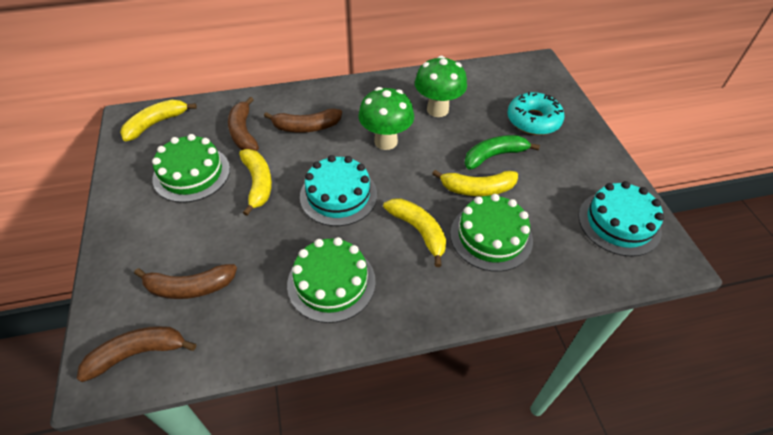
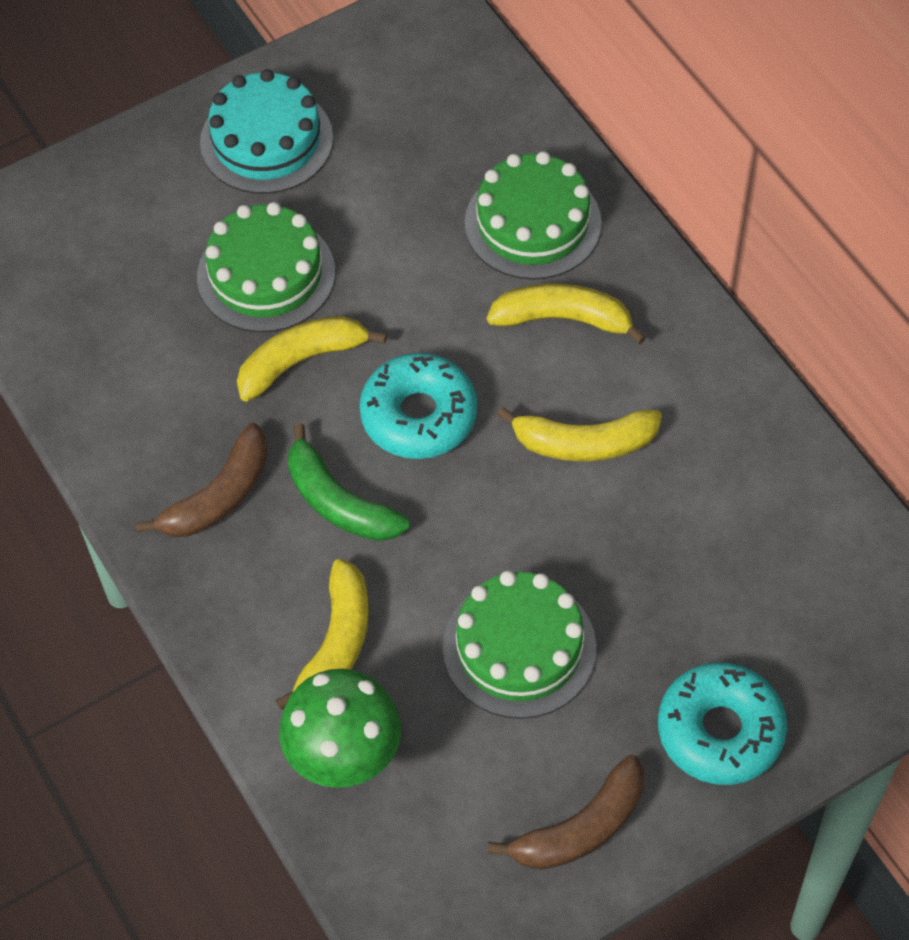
brown banana: [77,326,196,382] [134,264,237,299] [228,97,259,151] [264,108,342,133] = 4 -> [136,423,268,537] [488,755,644,870] = 2
green mushroom: [358,87,414,150] [415,56,467,117] = 2 -> [279,669,401,788] = 1
turquoise cake: [300,155,377,226] [578,181,664,257] = 2 -> [200,69,333,194] = 1
turquoise donut: [507,92,564,135] = 1 -> [359,353,478,459] [658,663,787,785] = 2

